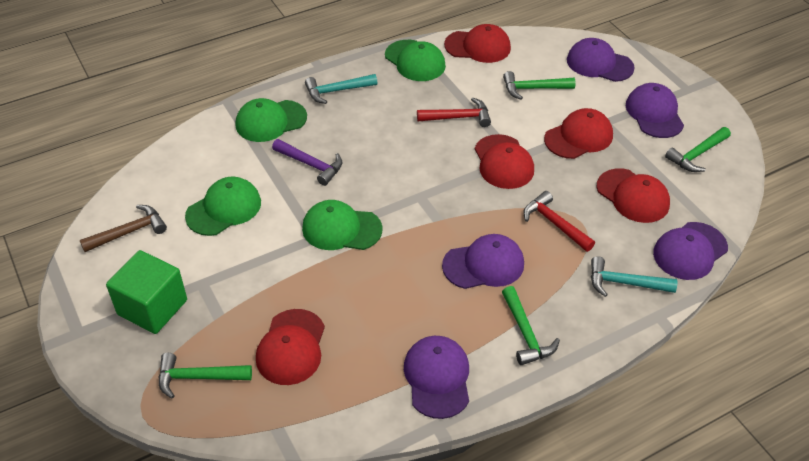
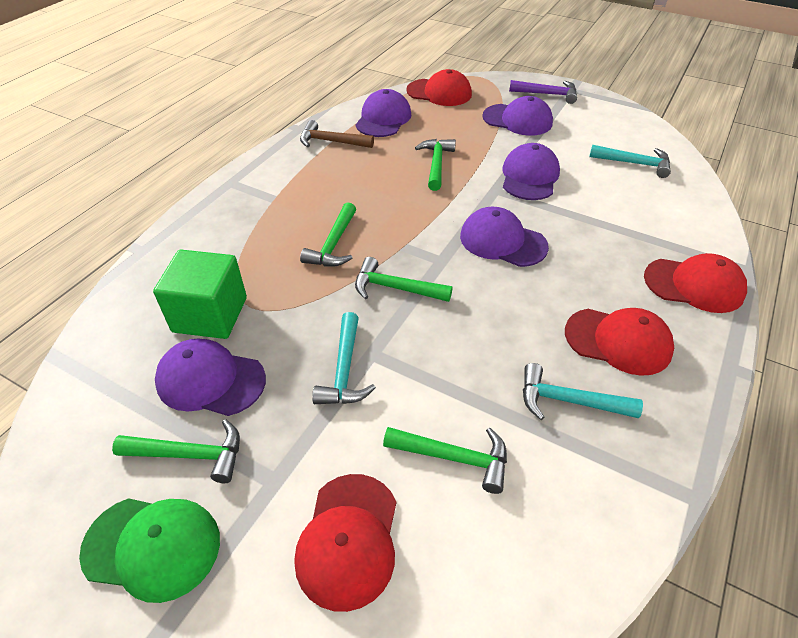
green cap: [185,176,261,236] [236,98,307,142] [302,200,382,250] [385,40,446,81] = 4 -> [79,498,220,603] = 1
green hammer: [159,353,252,399] [502,286,560,365] [503,71,576,100] [665,127,731,172] = 4 -> [112,419,240,483] [300,202,356,266] [355,257,453,302] [383,427,507,494] [415,139,456,191] = 5
red cap: [256,309,325,385] [444,24,511,63] [475,134,534,189] [544,108,613,159] [597,168,670,223] = 5 -> [294,474,396,612] [406,69,472,106] [565,308,674,376] [644,253,747,313] = 4
red hammer: [417,97,491,127] [523,191,595,252] = 2 -> none = 0
turquoise hammer: [305,74,377,104] [591,256,677,297] = 2 -> [312,312,376,404] [523,363,643,420] [589,145,671,178] = 3

